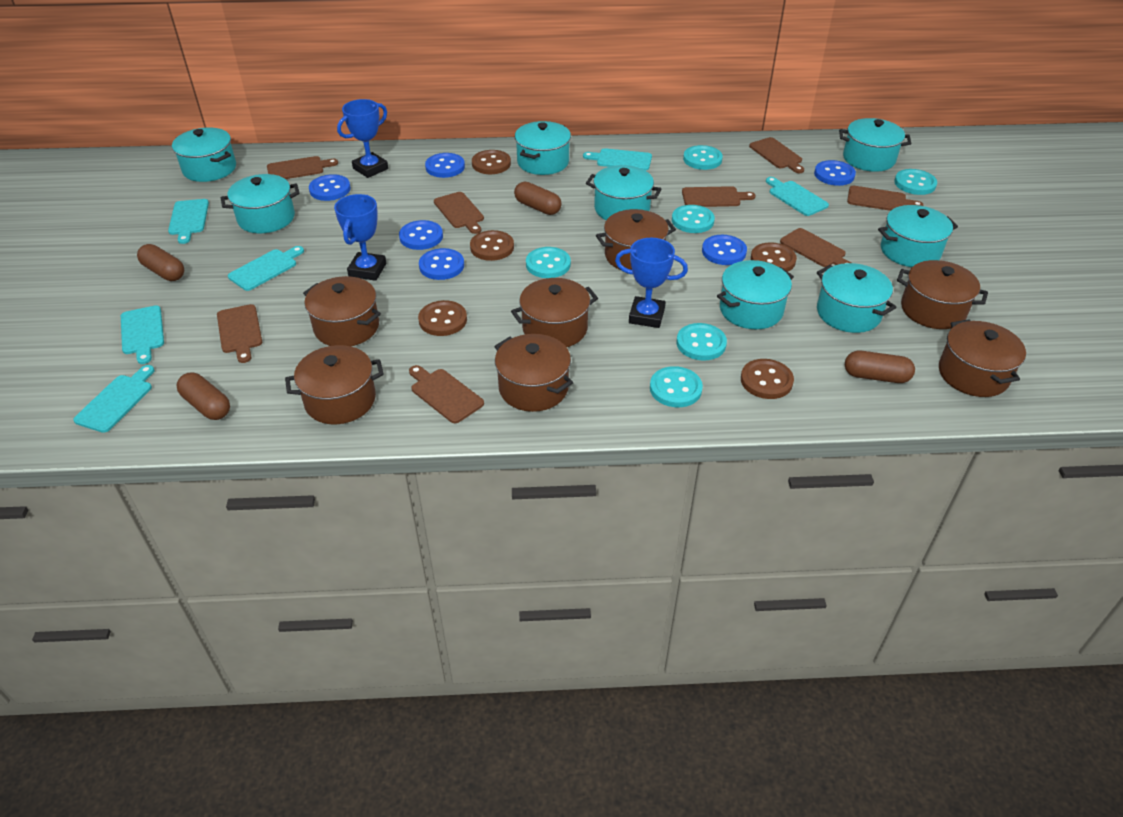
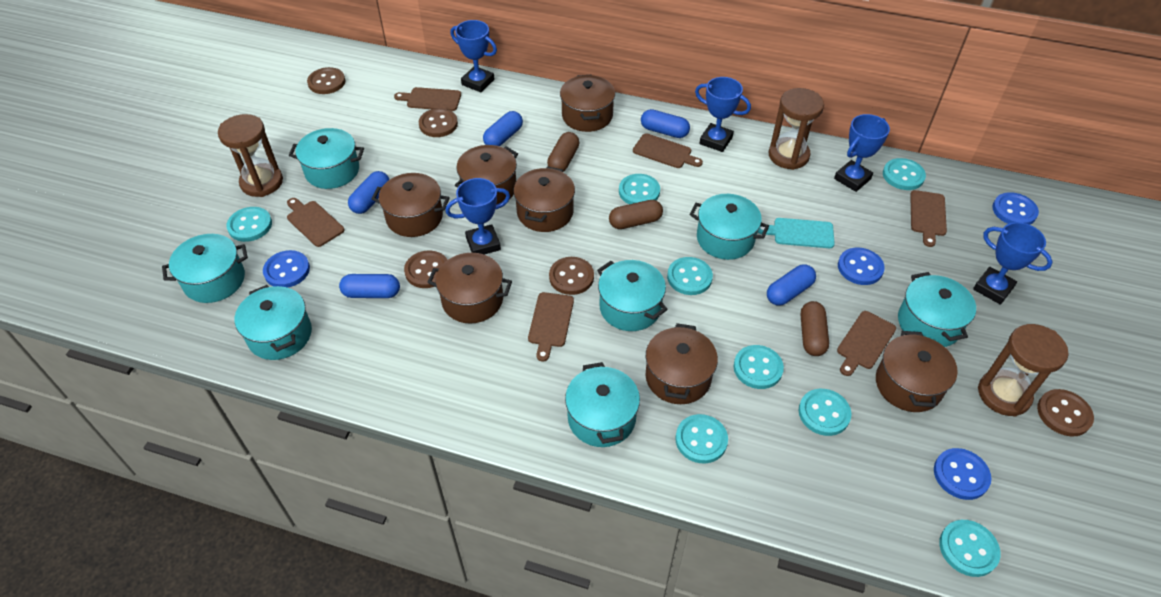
blue button: [309,174,351,201] [399,220,443,250] [419,248,464,280] [425,153,465,178] [702,235,747,265] [814,160,856,186] = 6 -> [263,250,310,288] [838,248,885,285] [934,448,991,500] [992,192,1039,225] = 4
blue capsule: none = 0 -> [339,274,400,298] [348,171,389,214] [483,111,523,146] [641,109,690,138] [767,264,816,306] = 5
blue trophy: [334,194,386,281] [337,99,388,178] [615,238,688,328] = 3 -> [445,178,510,254] [451,20,497,92] [695,77,751,152] [834,114,890,192] [973,222,1053,305] = 5
brown capsule: [137,244,184,281] [177,372,230,420] [514,182,561,215] [845,351,915,383] = 4 -> [547,132,579,172] [609,200,663,229] [801,301,829,356] = 3
brown cutting board: [217,304,262,363] [267,156,338,179] [409,365,484,423] [434,192,484,234] [682,186,755,207] [749,137,804,173] [780,228,851,267] [847,186,923,211] = 8 -> [287,198,345,247] [394,87,461,111] [528,292,574,362] [633,133,703,168] [837,311,896,376] [910,190,947,247] = 6
brown hourglass: none = 0 -> [218,114,283,197] [769,88,824,170] [978,324,1069,417] = 3
turquoise button: [526,247,571,278] [650,366,703,407] [672,205,715,233] [676,323,727,361] [683,145,723,170] [894,169,937,195] = 6 -> [227,207,272,242] [619,174,660,204] [667,257,713,295] [675,414,728,463] [734,345,784,389] [799,389,852,436] [883,158,926,190] [939,520,1001,577] = 8
turquoise cutting board: [73,365,154,433] [121,305,164,364] [168,199,209,244] [228,246,304,291] [583,148,652,170] [766,177,829,216] = 6 -> [758,218,835,248] = 1
turquoise pot: [172,127,236,182] [221,174,300,233] [515,121,571,175] [586,165,662,220] [717,260,794,329] [817,263,897,333] [839,118,911,172] [878,205,958,267] = 8 -> [162,234,248,303] [235,285,312,360] [289,128,364,189] [565,362,640,447] [597,260,668,331] [689,194,769,260] [898,272,976,347] = 7

